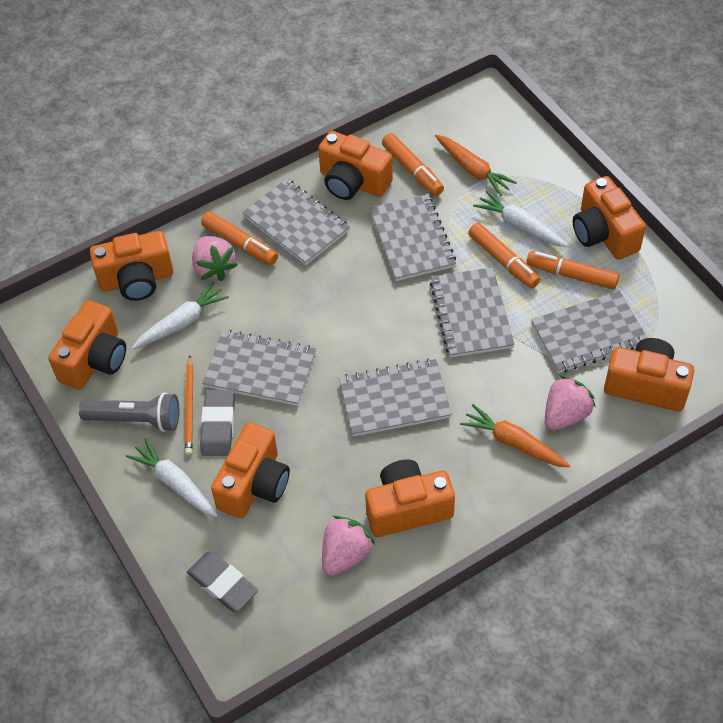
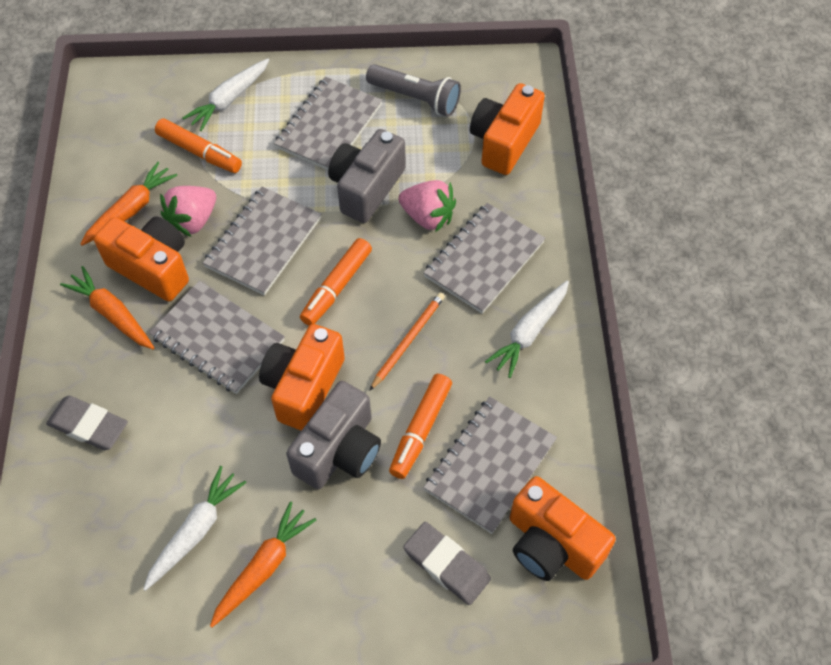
grey camera: none = 0 -> [286,381,381,489] [328,129,406,223] = 2
grey notebook: [202,330,316,406] [242,178,350,265] [339,359,452,437] [370,194,456,281] [430,267,515,358] [531,291,647,373] = 6 -> [149,281,285,394] [203,187,321,296] [274,77,382,170] [423,203,545,314] [423,397,557,534] = 5
orange camera: [48,300,126,389] [90,231,173,301] [211,422,290,519] [318,131,393,200] [365,460,455,537] [573,176,646,260] [604,338,694,411] = 7 -> [94,216,189,302] [259,324,345,431] [470,83,545,175] [510,476,616,581] = 4
orange carrot: [435,135,517,196] [460,404,570,468] = 2 -> [60,266,154,349] [81,162,178,246] [210,501,316,627] = 3
orange marker: [201,212,278,265] [382,133,444,196] [468,223,540,289] [526,251,619,290] = 4 -> [155,118,242,173] [300,238,372,326] [389,374,452,479] = 3
pink strawberry: [192,236,238,281] [322,516,375,576] [545,375,595,431] = 3 -> [160,186,216,237] [398,180,456,232] = 2

